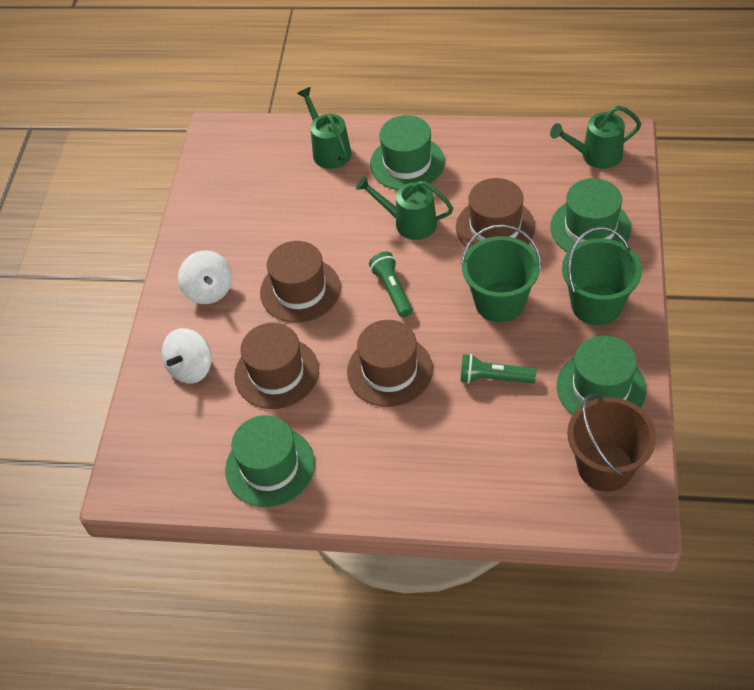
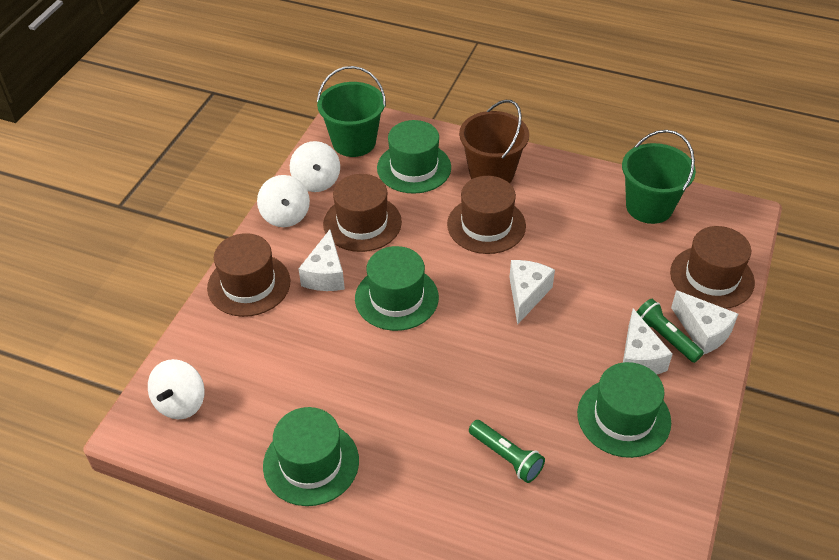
green watering can: [297,87,352,169] [356,176,453,240] [550,106,641,169] = 3 -> none = 0
white cheese: none = 0 -> [299,230,345,291] [509,260,555,325] [623,309,673,375] [671,290,738,355] = 4
white spinning top: [162,328,212,384] [178,251,232,304] = 2 -> [148,359,205,419] [257,175,310,227] [290,141,340,192] = 3

